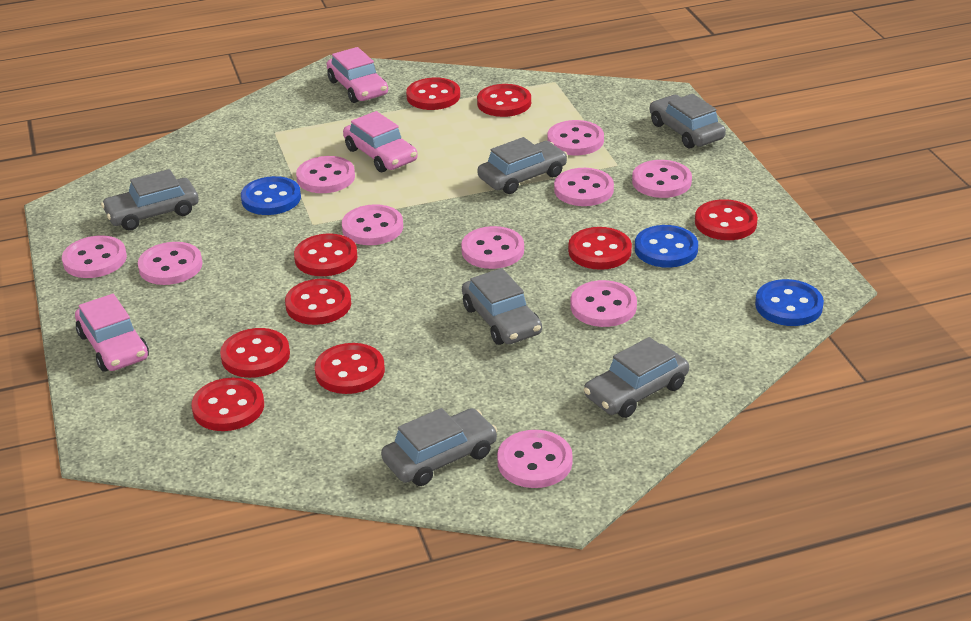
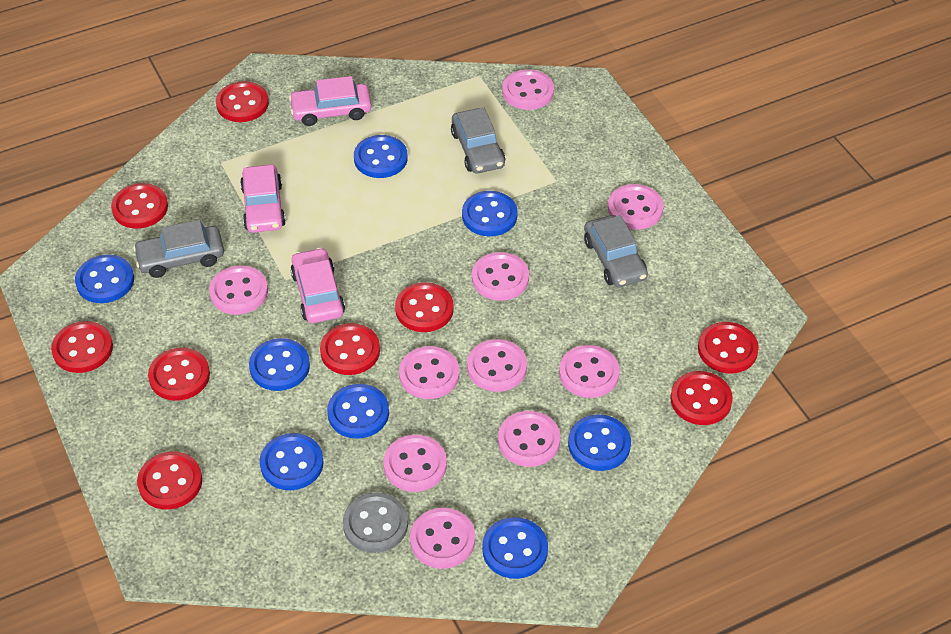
blue button: [241,176,301,215] [635,225,698,268] [755,279,824,326] = 3 -> [75,255,134,303] [249,338,310,391] [260,433,324,490] [327,384,389,439] [354,135,408,178] [462,191,518,236] [482,517,548,579] [568,415,631,471] = 8
grey button: none = 0 -> [343,493,408,553] = 1
grey car: [101,169,199,231] [381,408,497,486] [462,268,542,345] [477,137,567,194] [584,337,689,418] [650,94,726,149] = 6 -> [133,220,224,278] [451,108,505,173] [584,215,648,287] = 3

